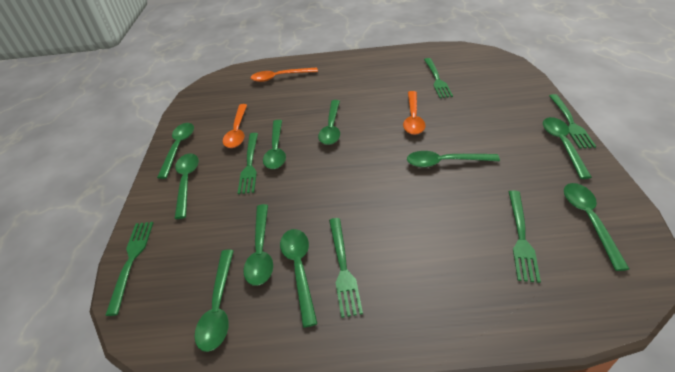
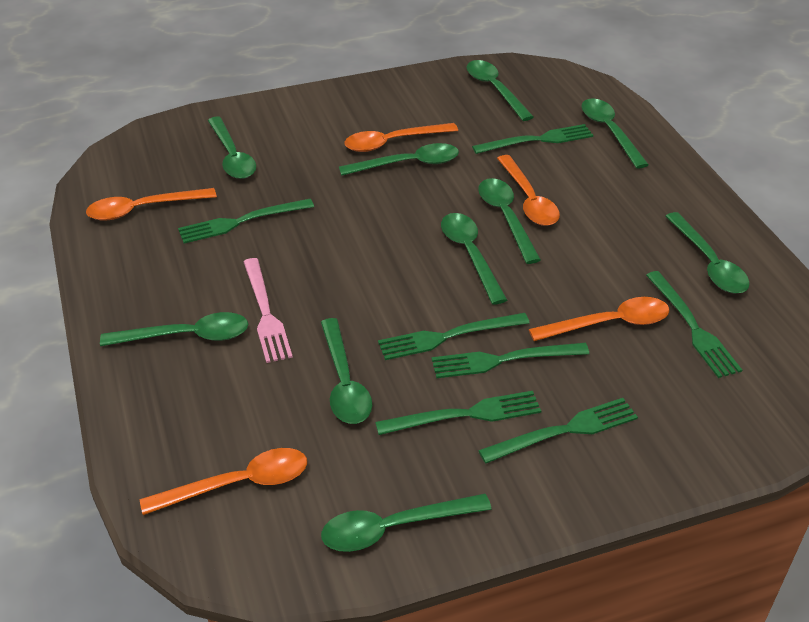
green fork: [105,222,153,316] [238,133,258,194] [329,218,363,318] [424,58,453,98] [509,190,541,283] [549,94,596,149] = 6 -> [178,199,314,243] [375,391,541,435] [378,313,530,360] [432,343,589,378] [472,124,593,154] [478,398,638,463] [646,271,742,378] = 7
orange spoon: [223,104,247,148] [251,67,318,82] [403,91,425,135] = 3 -> [86,188,217,220] [140,448,307,515] [344,123,458,152] [497,155,560,226] [529,297,670,341] = 5
pink fork: none = 0 -> [244,258,293,363] = 1

